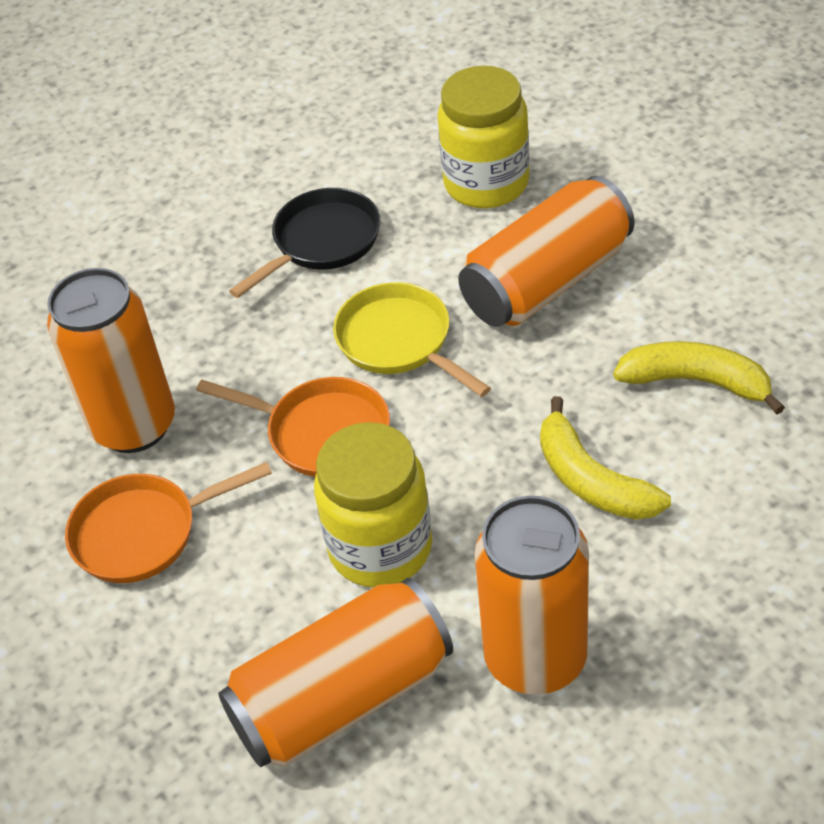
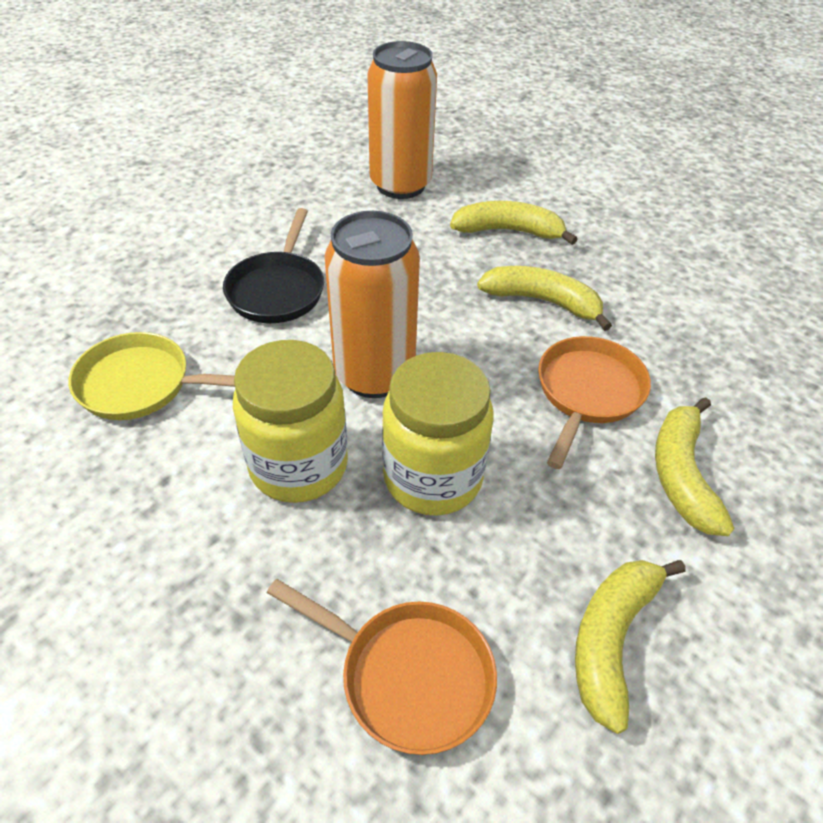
orange can: [47,268,175,453] [218,578,453,767] [458,176,635,327] [474,496,589,695] = 4 -> [325,211,420,398] [367,41,437,199] = 2
yellow banana: [540,396,671,520] [613,341,785,414] = 2 -> [450,201,577,245] [477,266,612,331] [575,560,685,734] [655,397,734,536] = 4

